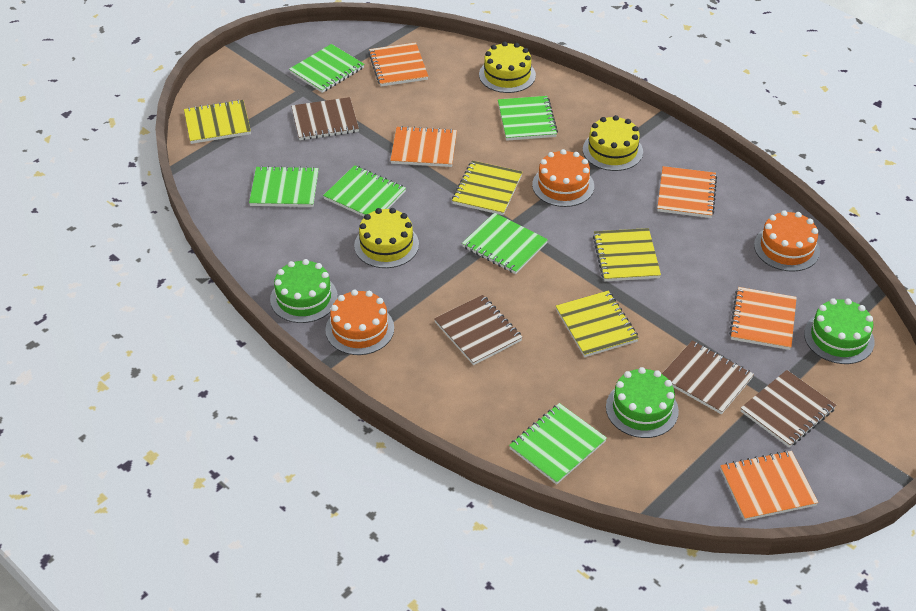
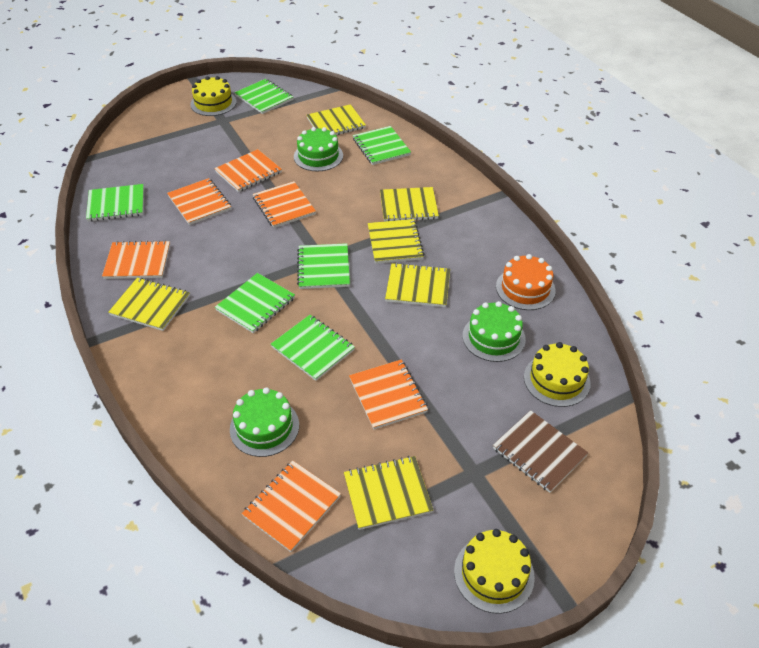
brown notebook: [291,97,359,140] [434,295,523,365] [662,341,754,414] [741,370,836,447] = 4 -> [493,410,588,493] = 1
orange cake: [325,290,394,355] [532,149,594,207] [754,210,820,272] = 3 -> [496,254,556,310] = 1
orange notebook: [368,42,428,86] [390,126,457,167] [657,166,717,218] [720,450,818,521] [729,287,797,350] = 5 -> [102,240,170,279] [167,178,231,225] [214,149,282,192] [242,461,341,552] [253,181,316,228] [349,359,428,430] = 6
yellow notebook: [184,100,251,144] [452,161,522,215] [556,291,639,357] [593,228,661,281] = 4 -> [108,278,190,331] [307,104,366,135] [344,456,433,530] [368,219,424,264] [380,187,439,222] [385,263,450,307] = 6

